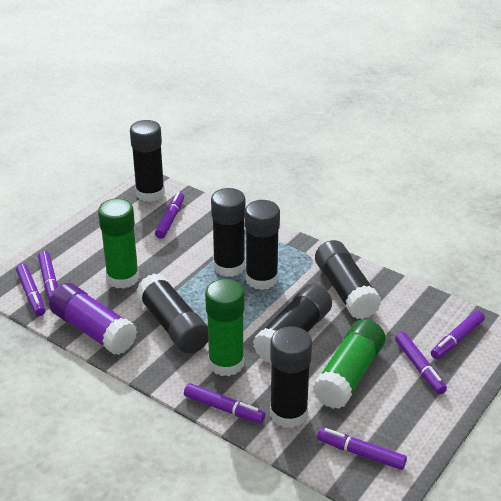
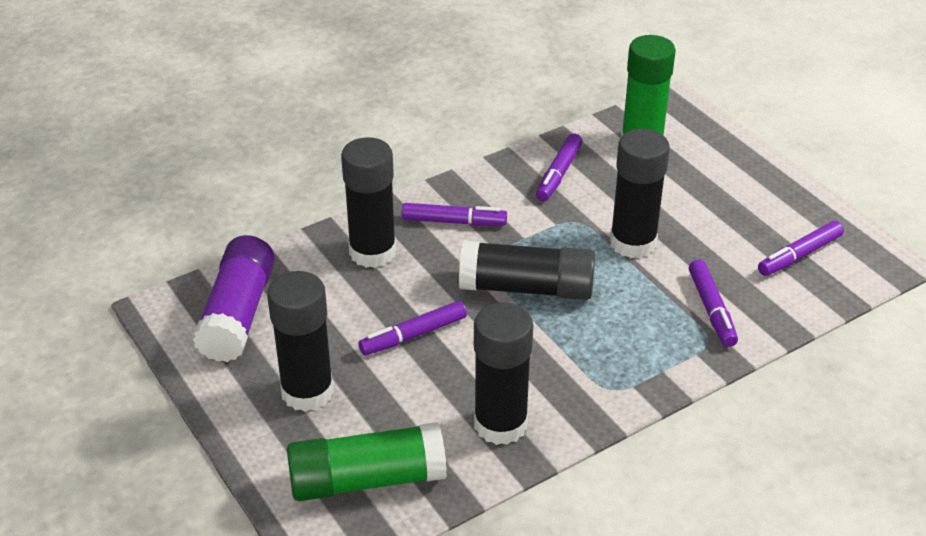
black glue stick: [130,120,165,202] [136,273,208,354] [211,188,245,277] [245,200,280,290] [253,284,332,364] [270,326,312,428] [315,240,381,319] = 7 -> [267,271,334,412] [341,137,396,268] [459,240,595,300] [474,302,533,445] [610,129,670,258] = 5
green glue stick: [98,199,139,289] [205,279,244,376] [313,319,385,409] = 3 -> [287,422,447,501] [621,35,676,137] = 2
purple marker: [16,264,45,316] [38,251,58,300] [155,192,184,239] [184,383,265,423] [317,428,407,470] [395,332,447,394] [431,310,485,359] = 7 -> [358,301,467,355] [401,203,507,226] [536,133,582,201] [689,260,738,347] [758,221,844,276] = 5

